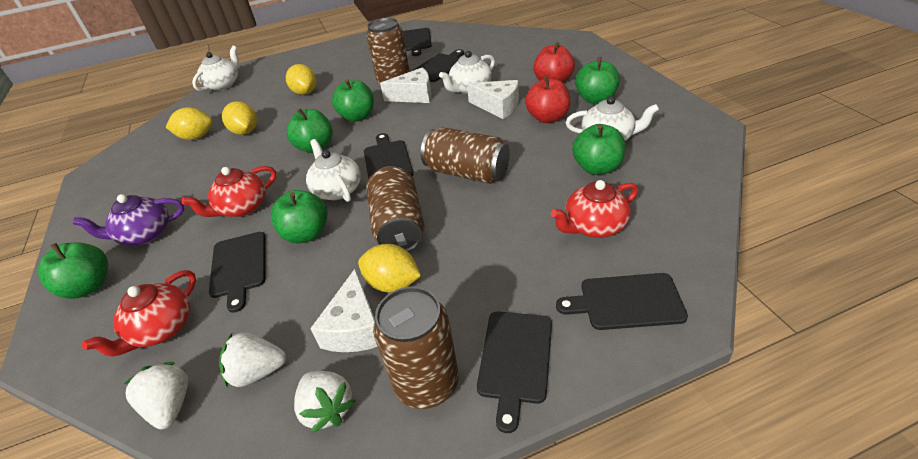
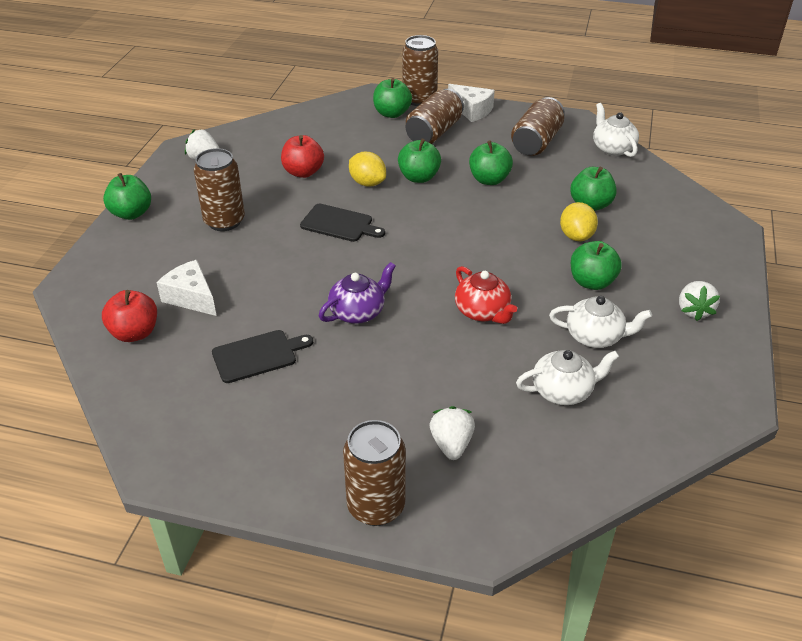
black cutting board: [209,232,266,313] [364,133,414,179] [403,28,432,56] [412,49,464,82] [477,312,552,433] [556,273,688,330] = 6 -> [212,330,313,383] [300,204,385,242] = 2
brown can: [366,18,410,85] [366,166,425,252] [373,286,459,409] [421,127,510,184] = 4 -> [194,148,245,231] [343,420,406,526] [402,35,438,106] [406,89,464,144] [511,97,565,156] = 5
red teapot: [82,270,196,357] [182,166,276,217] [551,180,638,238] = 3 -> [455,266,517,324] = 1
white cheese: [310,269,378,352] [380,67,432,103] [467,80,519,119] = 3 -> [157,260,216,316] [448,84,495,122] = 2
white teapot: [192,46,239,91] [306,139,361,202] [439,51,495,94] [566,96,659,141] = 4 -> [516,350,619,405] [549,296,652,348] [593,103,639,157] = 3
yellow lemon: [166,107,212,140] [222,101,257,135] [286,64,316,95] [358,244,421,292] = 4 -> [349,152,386,187] [560,202,598,241] = 2

